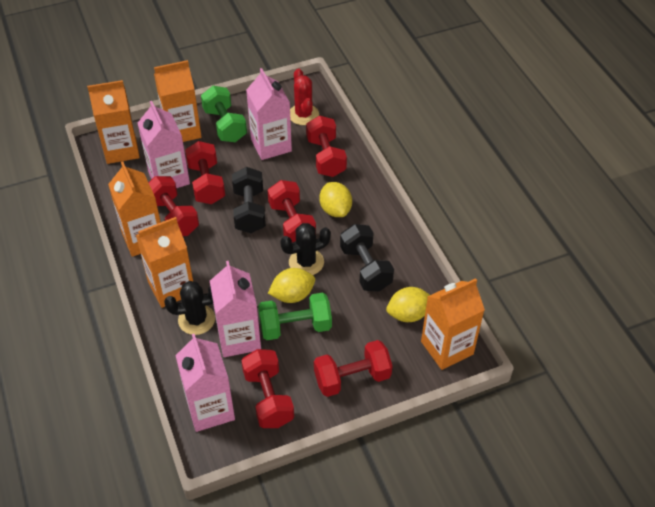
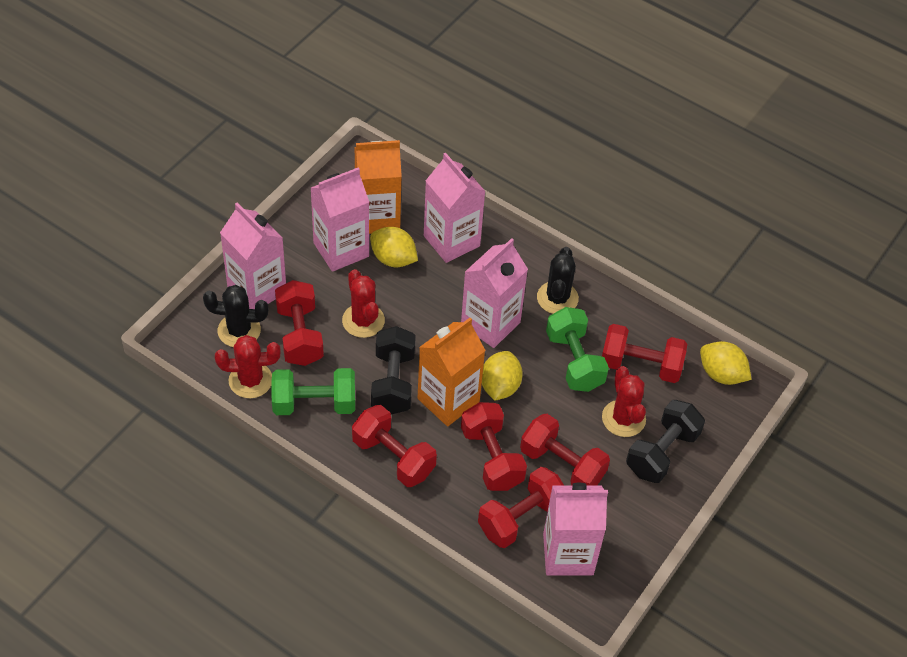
orange carton: [87,80,140,164] [108,161,161,257] [136,217,193,308] [154,60,202,142] [421,278,485,370] = 5 -> [354,140,402,234] [418,318,486,426] = 2
pink carton: [138,101,190,188] [175,334,235,432] [210,261,261,357] [246,68,292,160] = 4 -> [220,203,286,309] [311,167,369,272] [424,153,486,263] [461,238,528,348] [543,483,608,576] = 5
red cactus: [290,68,319,125] = 1 -> [215,335,280,398] [342,269,385,338] [602,366,646,437] = 3

